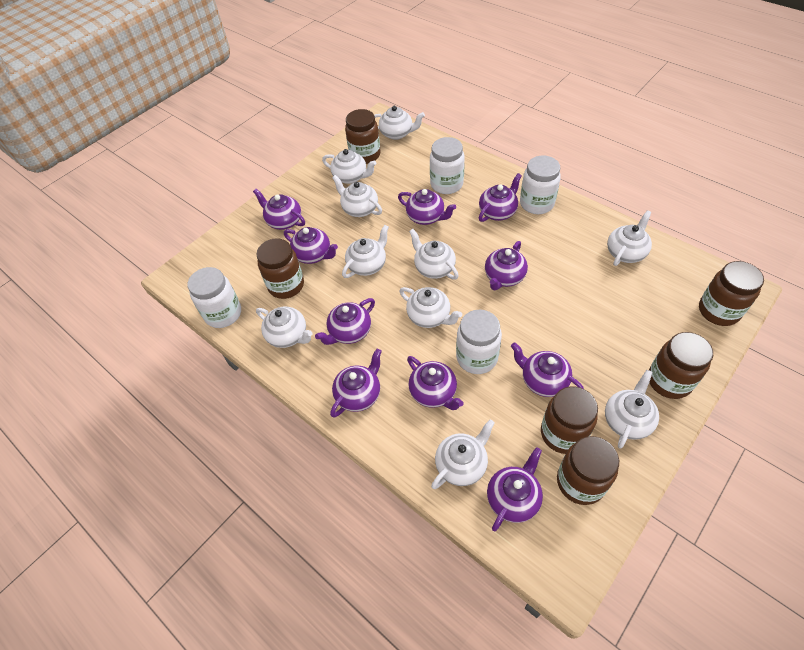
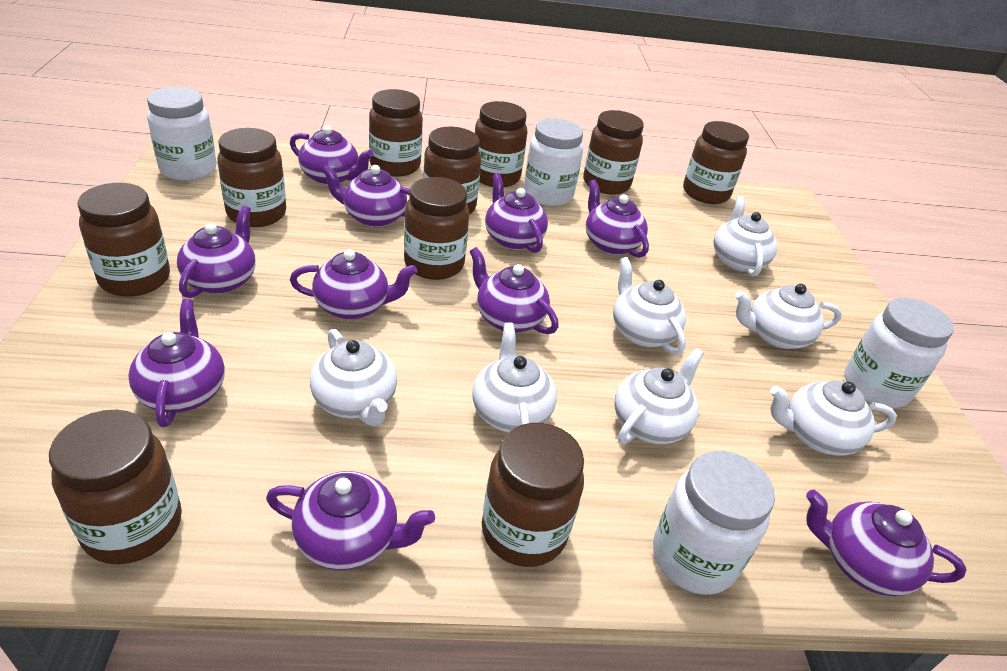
brown jar: [257,238,304,299] [345,109,380,164] [541,387,598,454] [557,436,619,505] [649,332,713,399] [699,261,764,326] = 6 -> [49,410,182,564] [77,183,170,296] [217,128,286,227] [369,89,423,177] [404,177,469,280] [423,127,481,215] [475,101,527,187] [482,423,584,567] [583,110,644,195] [683,121,749,204] = 10
white teapot: [256,307,312,348] [322,149,376,184] [332,175,382,217] [342,225,389,278] [374,106,425,140] [399,287,462,328] [409,229,459,280] [431,420,495,489] [605,370,659,448] [607,210,652,266] = 10 -> [310,329,397,426] [473,322,557,432] [613,257,686,355] [614,348,704,444] [713,196,777,276] [735,284,842,349] [770,381,897,456] = 7

